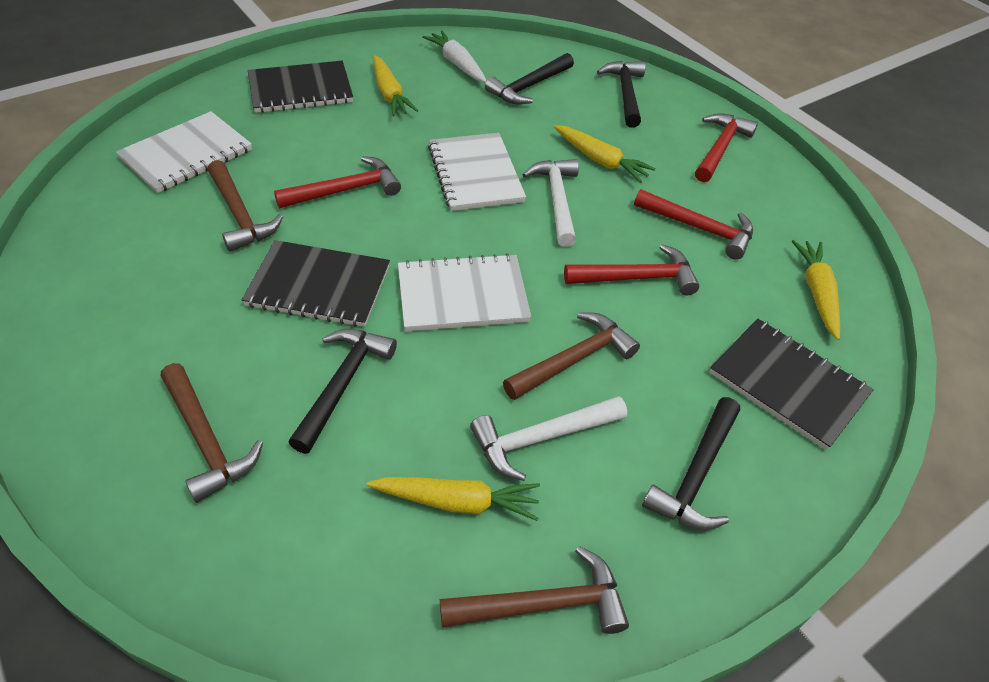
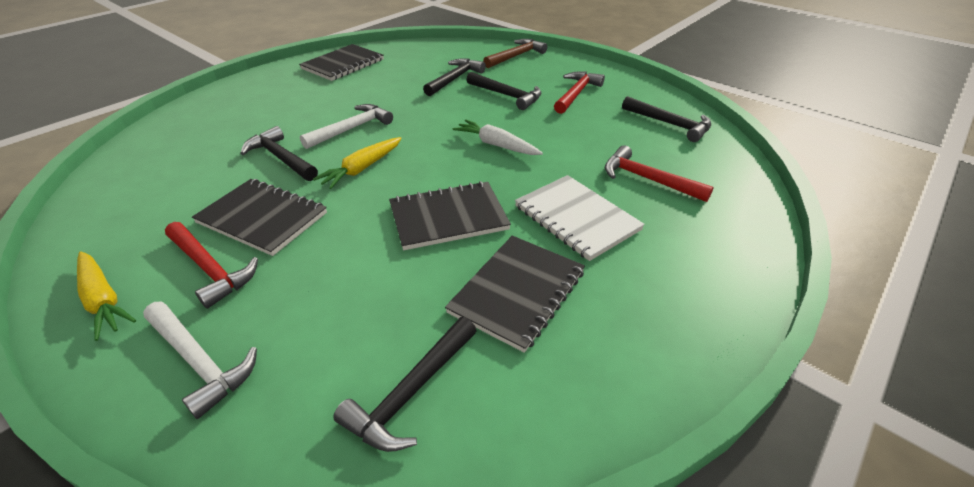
black hammer: [288,329,397,454] [485,53,574,104] [597,61,646,128] [642,397,740,530] = 4 -> [240,126,318,181] [333,317,477,452] [423,58,486,96] [467,72,541,110] [622,96,711,142] = 5
black notebook: [242,240,390,327] [248,61,353,113] [710,319,874,450] = 3 -> [192,179,327,256] [299,44,384,81] [389,181,511,250] [445,236,585,353] = 4
brown hammer: [161,363,263,503] [208,160,283,252] [440,546,629,634] [503,312,640,400] = 4 -> [483,39,547,68] = 1
red hammer: [274,156,401,208] [564,244,699,296] [634,189,753,260] [695,113,758,182] = 4 -> [165,222,258,308] [554,72,605,114] [605,145,714,202] = 3
white notebook: [116,111,252,193] [398,253,531,331] [428,133,526,211] = 3 -> [515,175,645,261] = 1
yellow carrot: [367,477,540,521] [373,55,418,116] [554,125,656,183] [792,240,840,340] = 4 -> [77,251,136,341] [313,137,402,189] = 2

